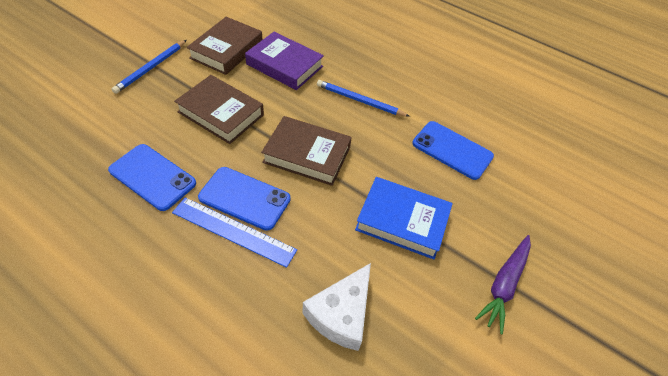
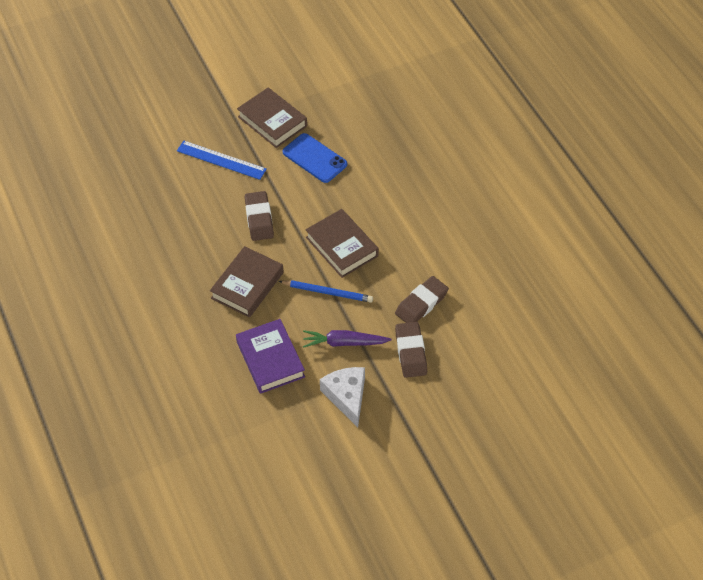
blue book: [355,177,453,259] = 1 -> none = 0
blue pencil: [112,40,187,94] [317,80,410,117] = 2 -> [279,280,373,303] = 1
blue phone: [108,144,196,211] [198,167,291,231] [412,121,494,180] = 3 -> [283,133,347,183] = 1
brown eraser: none = 0 -> [245,191,274,241] [395,276,449,323] [395,322,427,378] = 3

